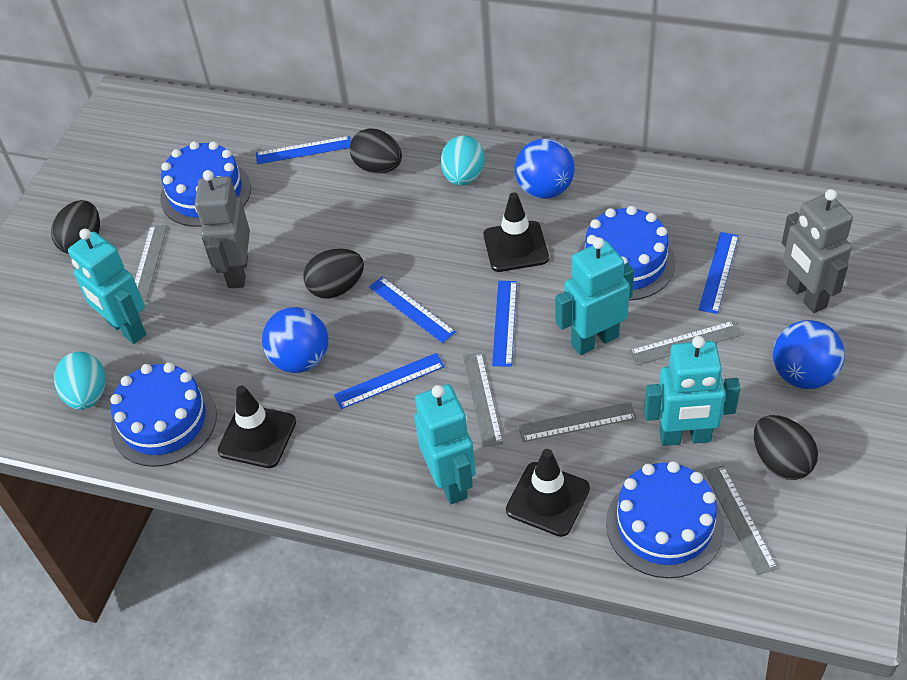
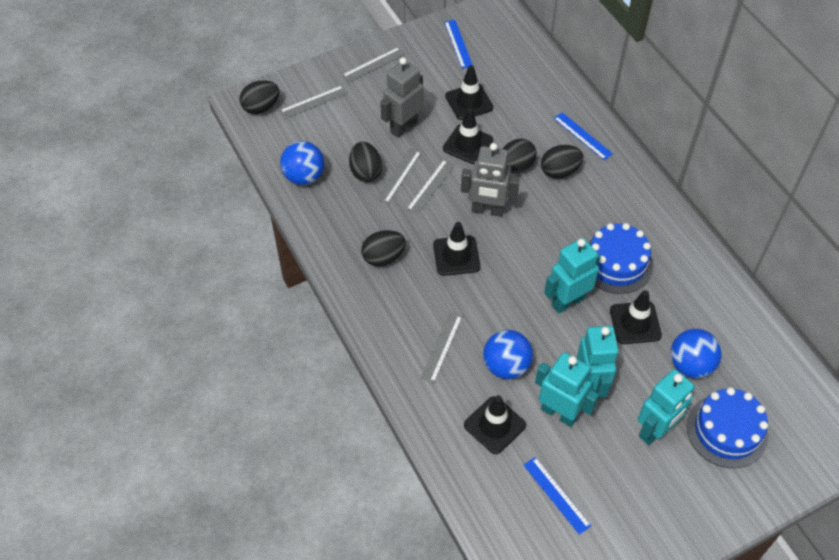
black egg: [51,200,100,254] [303,249,364,299] [350,128,402,173] [754,415,818,480] = 4 -> [240,80,279,114] [349,142,382,182] [361,230,406,266] [502,139,537,173] [541,145,584,179] = 5
black traffic cone: [218,386,296,468] [484,192,549,272] [506,449,590,537] = 3 -> [433,222,481,276] [443,108,493,164] [445,65,494,120] [464,395,526,454] [610,290,662,344] = 5
blue cake: [110,363,217,467] [160,141,251,227] [578,206,675,301] [606,461,724,578] = 4 -> [588,223,654,294] [687,387,768,468] = 2
blue ruler: [256,136,351,164] [334,353,445,409] [369,277,456,343] [492,281,517,367] [699,232,739,314] = 5 -> [444,20,473,69] [524,457,591,535] [553,112,613,160] = 3
turquoise egg: [54,352,106,410] [441,135,485,186] = 2 -> none = 0

